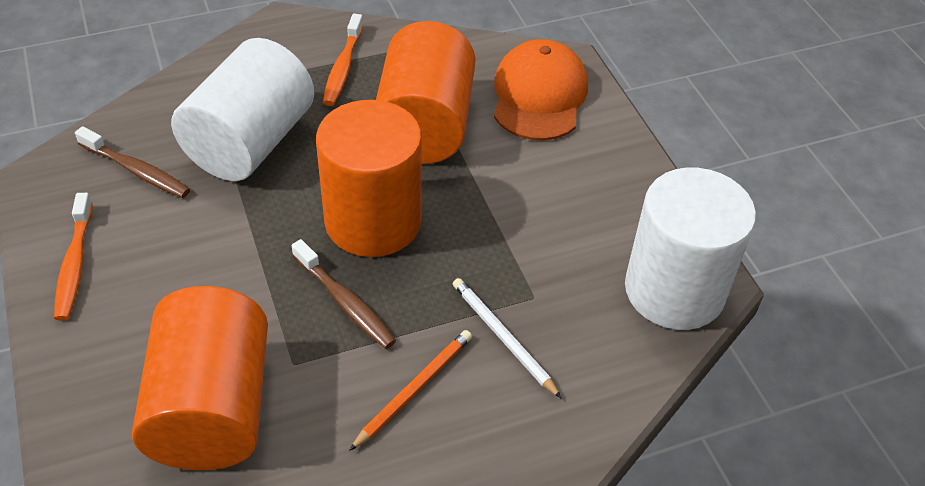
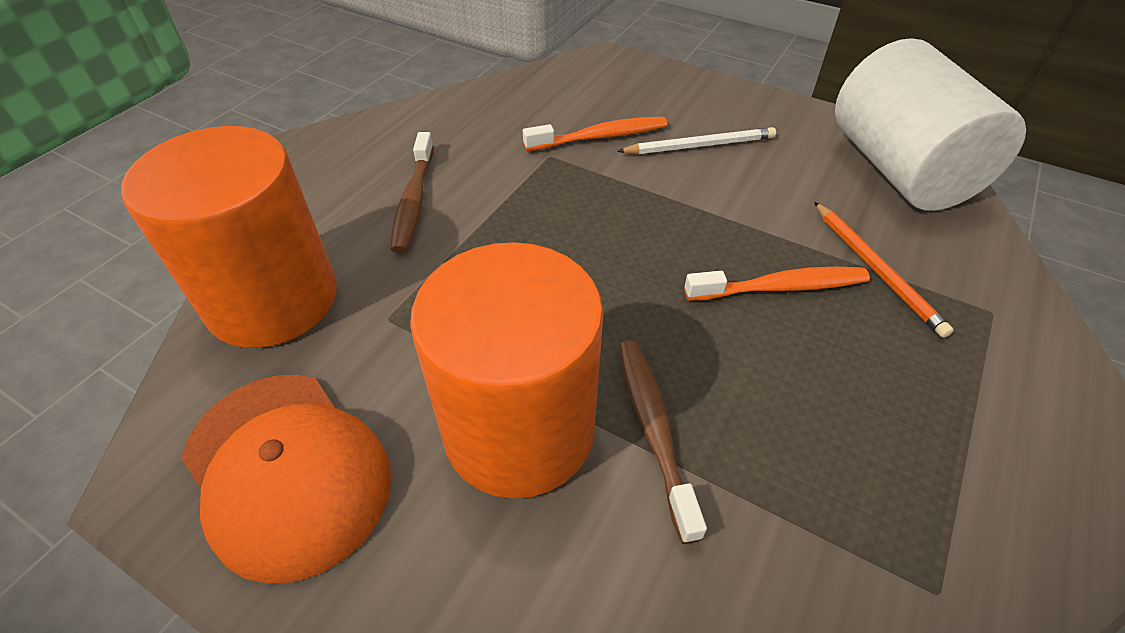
orange cylinder: [132,286,268,470] [316,100,422,257] [376,21,476,164] = 3 -> [121,126,337,348] [410,242,604,499] = 2
white cylinder: [171,38,314,181] [625,167,756,330] = 2 -> [835,38,1026,211] = 1

